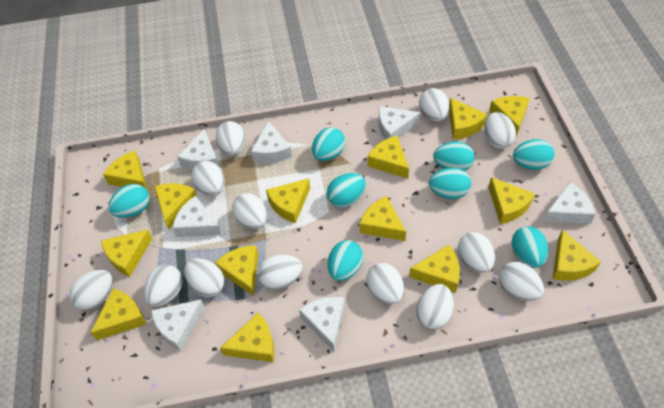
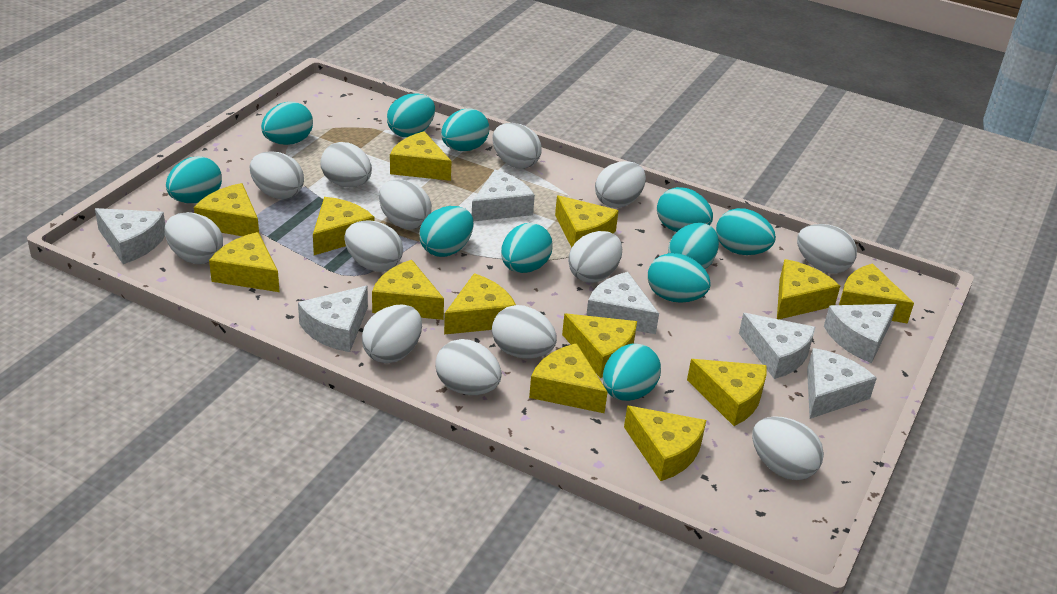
turquoise egg: [108,184,150,218] [312,127,345,161] [327,173,366,208] [328,240,363,281] [429,168,471,199] [433,142,475,171] [511,226,548,268] [513,139,555,170] = 8 -> [166,156,222,203] [261,102,313,145] [387,93,435,137] [419,206,474,257] [441,109,490,151] [501,223,553,273] [603,344,661,401] [648,253,711,303] [657,187,713,232] [668,223,719,269] [716,208,776,255] = 11
yellow cheese: [90,288,146,340] [101,230,153,277] [103,150,147,190] [154,183,198,229] [215,245,258,296] [220,313,274,362] [266,178,310,223] [360,196,406,241] [367,136,409,179] [409,245,460,293] [449,98,488,139] [488,177,535,224] [489,96,530,136] [553,230,601,281] = 14 -> [194,183,259,236] [209,232,279,292] [313,197,375,255] [372,260,444,320] [390,131,451,181] [444,273,516,335] [529,343,607,413] [555,195,619,248] [562,313,637,378] [624,405,706,481] [687,359,767,426] [777,259,840,319] [839,263,914,324] = 13

